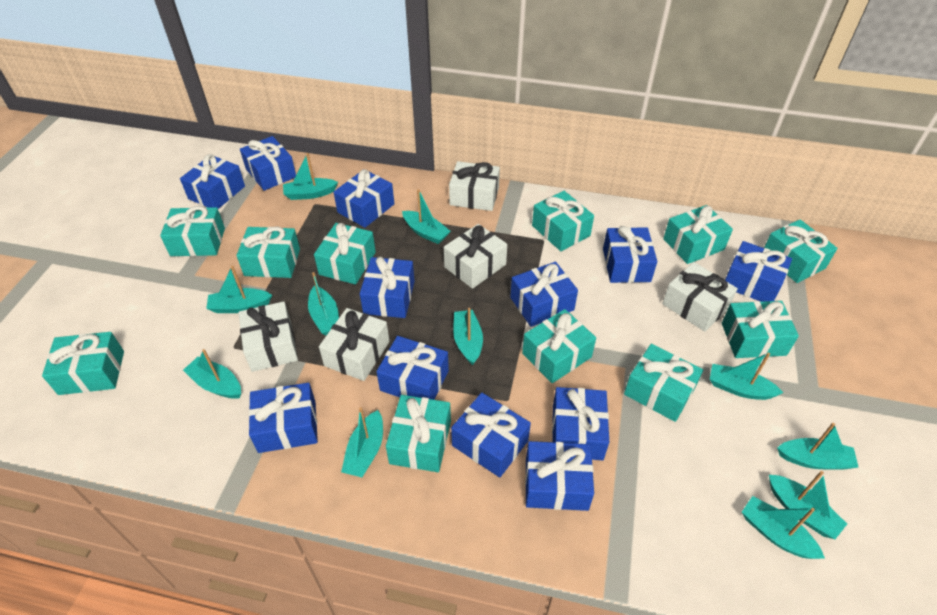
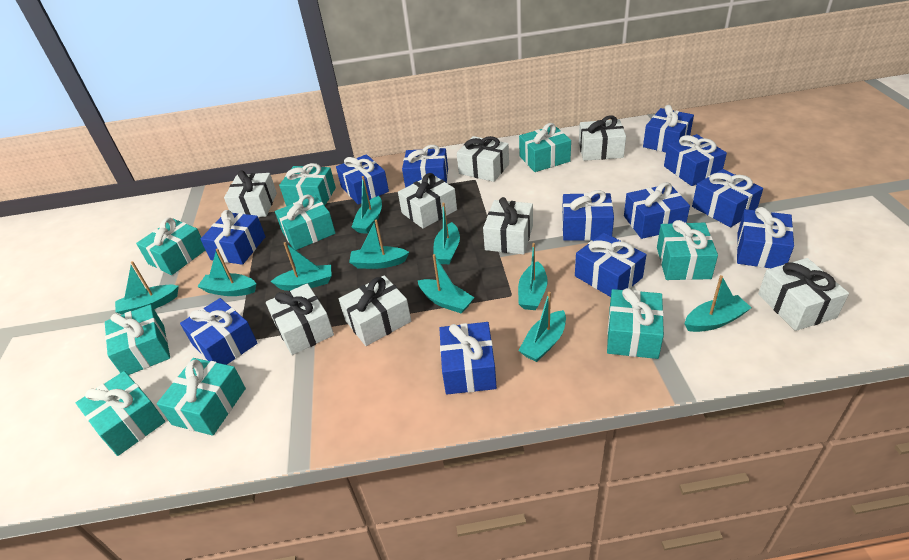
turquoise boat: [183,349,241,399] [206,266,272,313] [283,153,338,200] [308,272,339,335] [341,407,383,477] [402,189,451,244] [453,308,483,365] [710,352,783,400] [742,496,825,559] [769,471,847,539] [777,423,859,470] = 11 -> [115,261,179,315] [197,248,256,296] [270,242,331,291] [349,219,409,269] [352,176,382,234] [418,254,475,314] [434,203,460,264] [518,243,547,310] [518,292,566,362] [685,275,752,332] = 10
turquoise gift: [42,332,124,395] [160,206,225,256] [236,227,300,278] [314,223,376,284] [386,395,451,472] [522,309,596,383] [532,191,594,251] [624,344,703,422] [663,205,733,264] [722,301,799,358] [764,220,838,283] = 11 -> [76,371,165,456] [105,304,170,375] [136,218,205,275] [157,358,246,436] [275,194,336,250] [279,163,336,206] [519,123,571,172] [607,288,664,359] [657,220,718,280] = 9
white gift: [239,301,298,372] [319,308,390,381] [444,224,507,289] [449,161,500,211] [662,262,738,332] = 5 -> [224,170,277,217] [266,283,334,355] [339,275,411,346] [398,173,457,229] [457,136,509,182] [483,197,533,254] [579,115,626,161] [758,258,849,331] = 8

